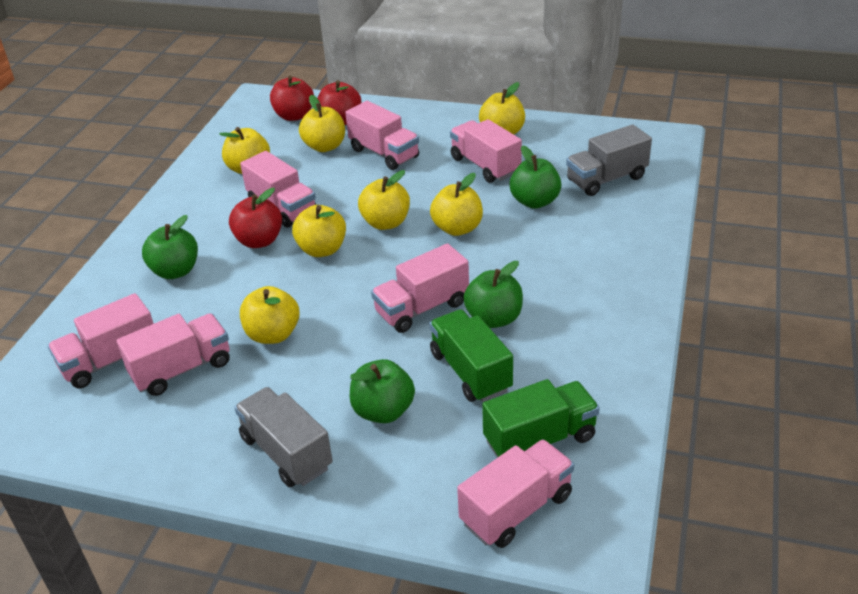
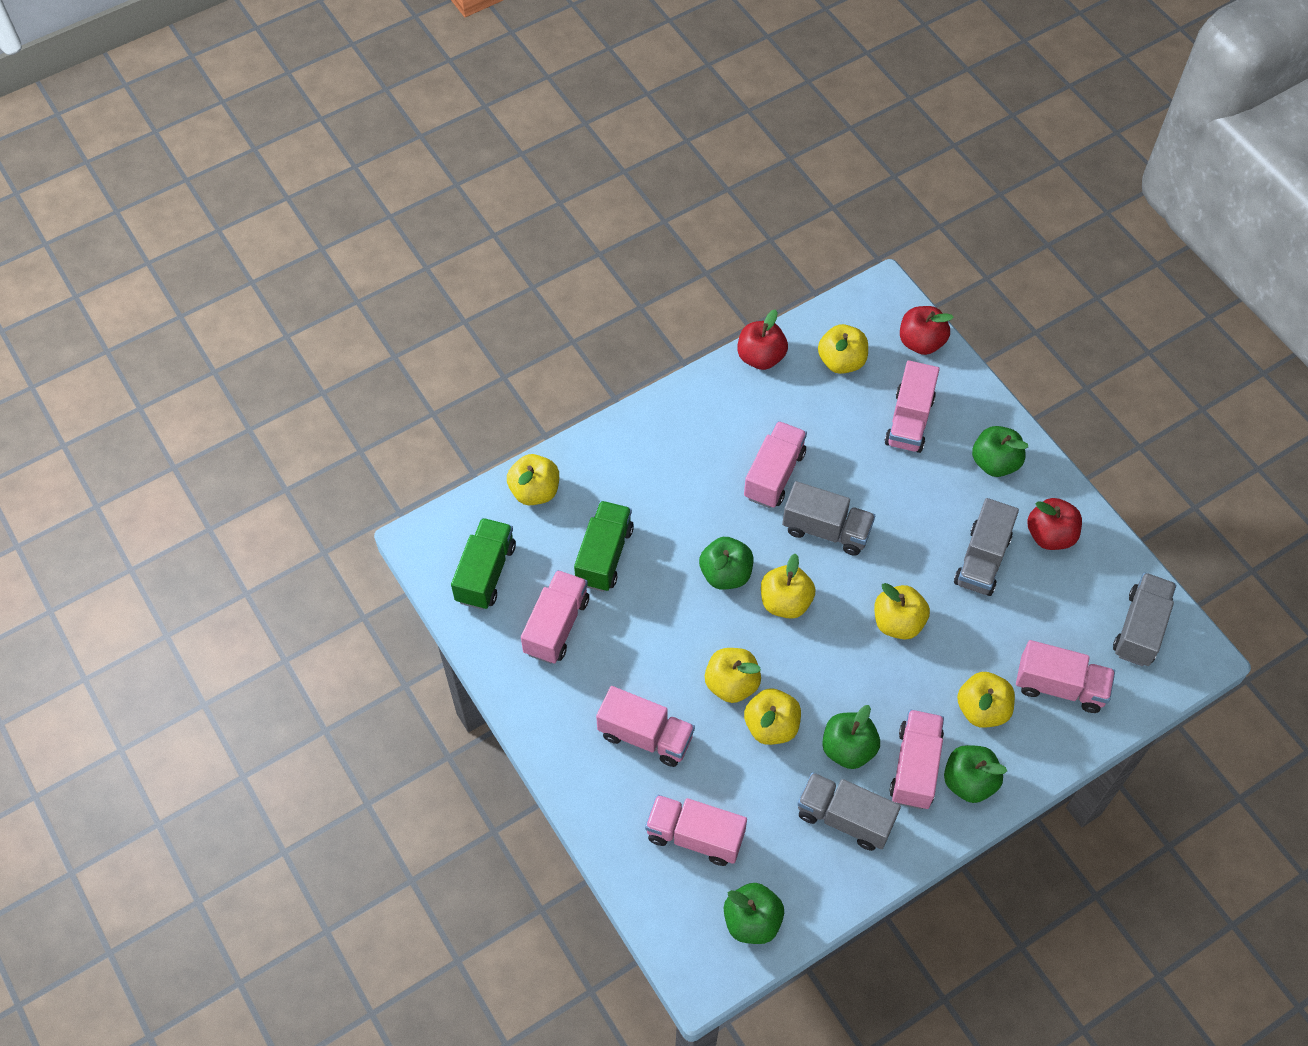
green apple: [142,215,198,279] [350,359,415,423] [464,261,523,328] [510,145,561,209] = 4 -> [699,537,753,590] [724,883,784,944] [822,705,880,769] [944,745,1007,803] [972,426,1028,477] = 5
grey truck: [234,387,333,487] [566,124,652,196] = 2 -> [782,481,875,556] [797,772,901,851] [954,498,1019,596] [1113,572,1176,666] = 4

